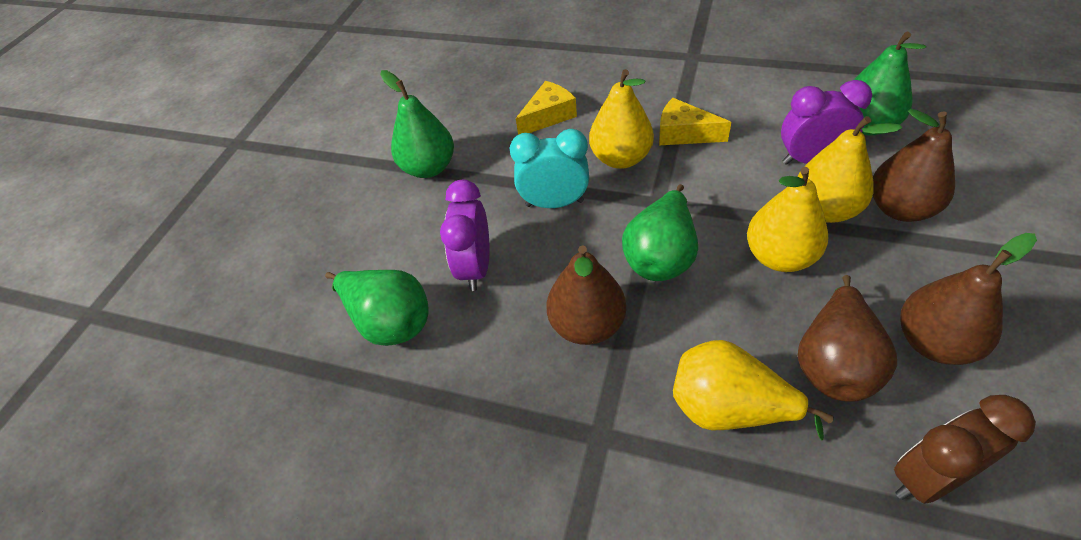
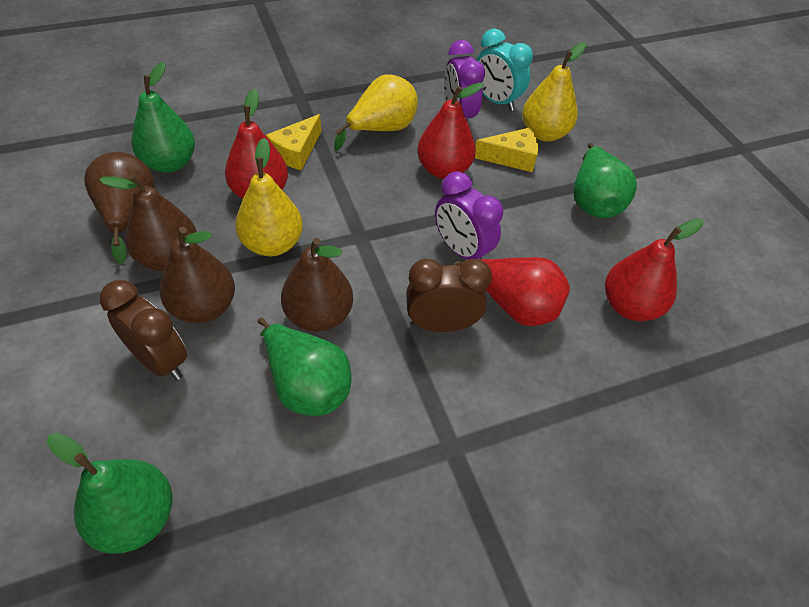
brown clock: [894,395,1036,504] = 1 -> [100,280,187,380] [406,259,492,332] = 2
red pear: none = 0 -> [225,89,288,199] [417,82,484,179] [455,257,570,326] [605,218,703,321] = 4
yellow pear: [589,69,654,169] [673,340,834,441] [747,167,828,272] [797,116,902,223] = 4 -> [235,138,303,256] [334,74,418,150] [522,42,586,142] = 3

